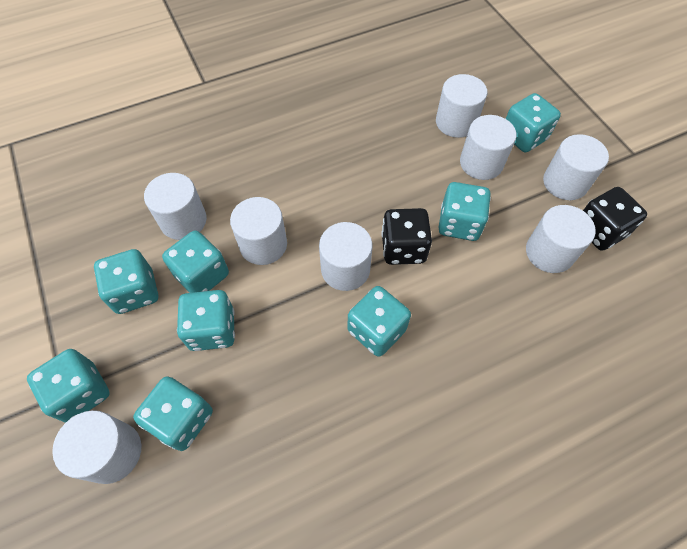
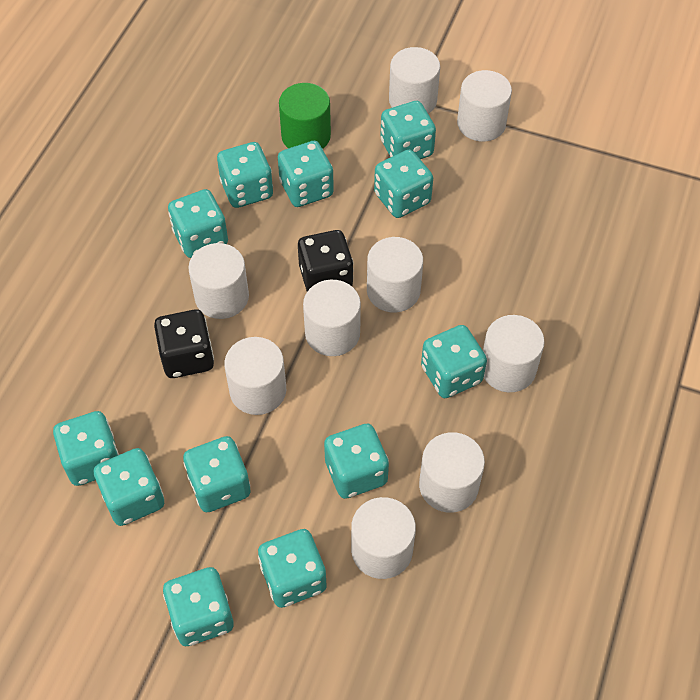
green cylinder: none = 0 -> [279,83,331,148] = 1
turquoise dice: [27,349,110,423] [94,249,158,314] [133,377,213,451] [162,231,229,293] [177,290,235,351] [348,286,411,357] [438,182,491,241] [506,93,561,152] = 8 -> [53,411,119,486] [94,448,164,526] [163,567,234,646] [168,189,228,258] [183,436,250,513] [217,142,273,208] [258,529,327,608] [278,141,334,207] [324,424,389,499] [374,150,433,218] [380,101,436,159] [421,325,487,398] = 12
white cylinder: [52,410,141,484] [144,173,207,240] [230,197,287,265] [319,222,372,291] [436,74,487,138] [460,115,516,180] [526,205,596,273] [543,134,609,200] = 8 -> [188,243,249,319] [224,337,286,415] [303,280,361,356] [351,497,416,579] [367,237,423,313] [389,47,440,114] [419,432,485,513] [457,70,512,142] [483,315,545,392] = 9

